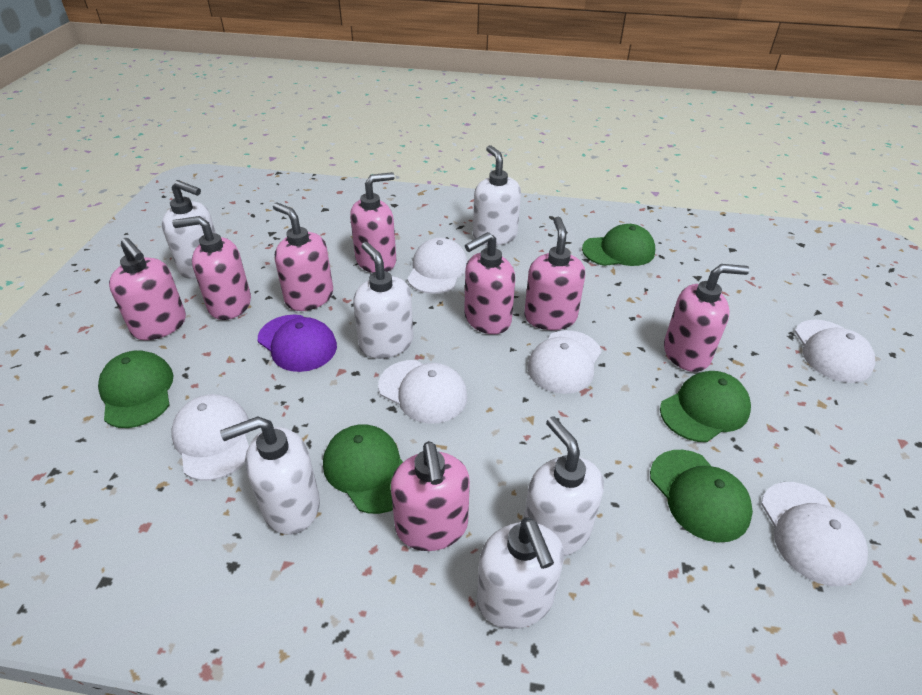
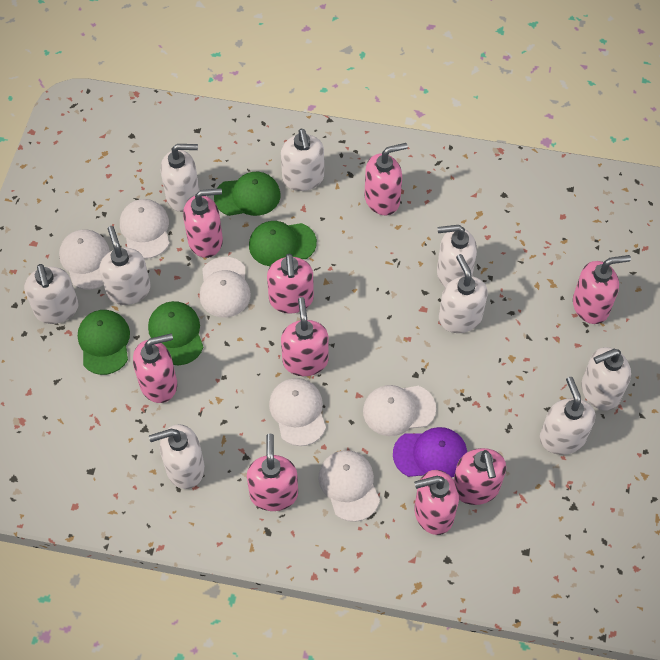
green cap: [98,350,174,428] [323,425,403,514] [582,224,655,266] [650,450,753,542] [660,371,751,442] = 5 -> [78,310,130,375] [148,301,203,365] [214,172,280,216] [249,221,317,266] = 4
pink soap dispenser: [109,238,186,340] [172,216,251,320] [273,203,333,311] [350,172,396,273] [391,442,470,551] [464,232,515,334] [524,217,585,330] [664,264,749,372] = 8 -> [133,333,177,403] [183,188,223,258] [247,434,298,511] [267,254,314,313] [281,297,328,376] [364,143,408,215] [414,470,459,535] [454,448,506,505] [573,255,631,324] = 9
white soap dispenser: [162,180,216,279] [220,416,320,535] [353,242,413,359] [473,145,521,245] [477,518,564,629] [524,416,604,556] = 6 -> [24,264,79,324] [99,226,151,305] [149,424,205,489] [161,144,199,212] [281,129,324,191] [437,225,477,287] [439,254,488,333] [540,377,595,455] [581,347,631,411] = 9

